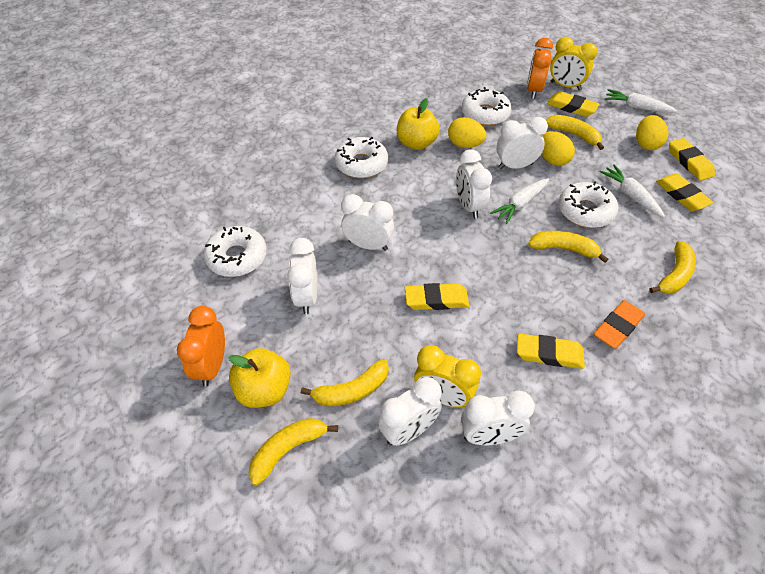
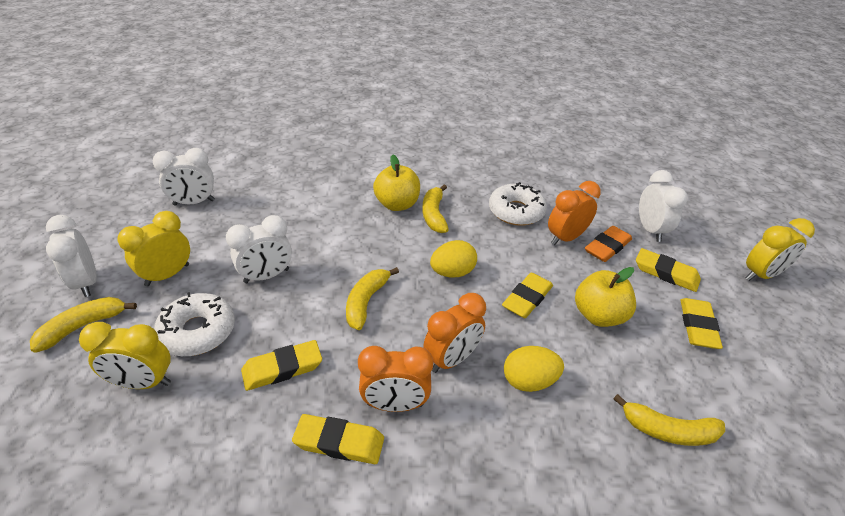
orange clock: [177,306,225,387] [527,38,553,99] = 2 -> [358,346,433,412] [423,293,486,373] [548,181,601,245] = 3
white carrot: [490,179,549,224] [600,165,665,218] [605,89,678,113] = 3 -> none = 0
white clock: [287,238,317,314] [341,194,394,251] [378,377,442,446] [456,149,492,219] [461,391,535,445] [497,117,548,169] = 6 -> [46,215,97,297] [153,148,215,206] [226,215,292,283] [639,170,688,242] = 4
white donut: [204,226,267,277] [335,137,388,178] [462,87,512,126] [558,181,618,228] = 4 -> [154,292,235,356] [489,182,547,226] = 2
yellow banana: [249,418,338,486] [301,359,389,406] [528,231,609,263] [546,115,604,150] [649,241,696,294] = 5 -> [30,297,137,353] [346,267,399,330] [422,185,449,233] [613,394,725,446] = 4
yellow clock: [414,345,481,407] [550,37,597,91] = 2 -> [79,322,171,389] [117,211,190,286] [746,218,815,281] = 3
yellow egg: [448,117,486,148] [542,131,575,166] [636,115,669,150] = 3 -> [430,240,477,277] [504,346,564,392] = 2

